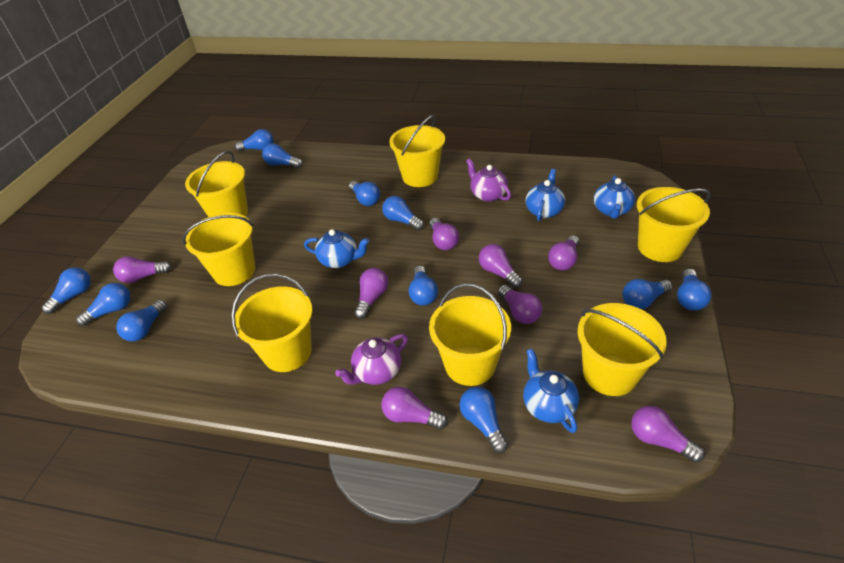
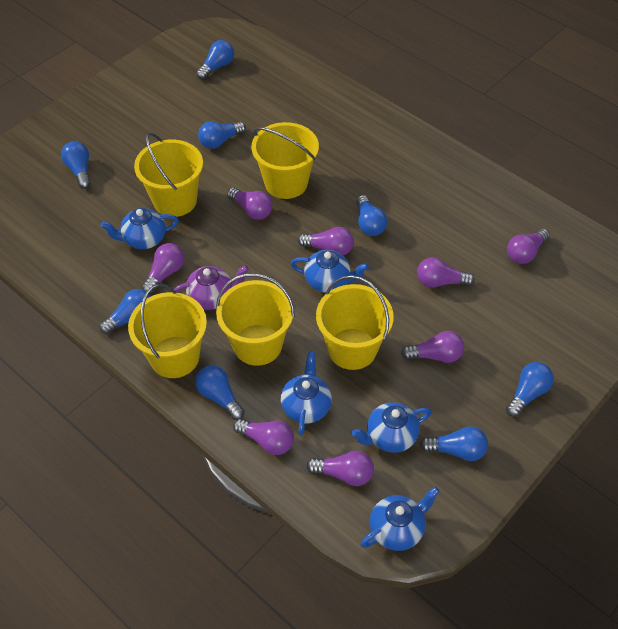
blue light bulb: [42,267,91,314] [76,283,131,326] [116,300,167,341] [235,129,274,151] [262,144,303,168] [349,181,380,206] [382,196,424,230] [409,266,438,306] [460,387,508,453] [622,279,673,309] [677,269,712,311] = 11 -> [61,141,91,189] [99,289,151,334] [195,365,245,420] [196,40,234,80] [198,121,246,149] [356,195,387,236] [420,426,488,461] [506,362,554,417] = 8
blue teapot: [304,229,369,268] [523,349,579,433] [526,169,565,221] [594,175,635,219] = 4 -> [101,208,179,249] [281,351,332,435] [291,250,369,293] [352,402,432,453] [360,487,440,551] = 5
purple teapot: [335,334,408,385] [466,158,511,202] = 2 -> [174,265,249,310] = 1
yellow bucket: [182,213,255,286] [185,151,248,217] [231,274,312,372] [389,114,445,187] [429,283,511,386] [578,303,667,396] [637,187,711,262] = 7 -> [128,284,207,378] [134,132,203,217] [216,273,295,366] [251,122,319,199] [316,275,394,370] = 5

